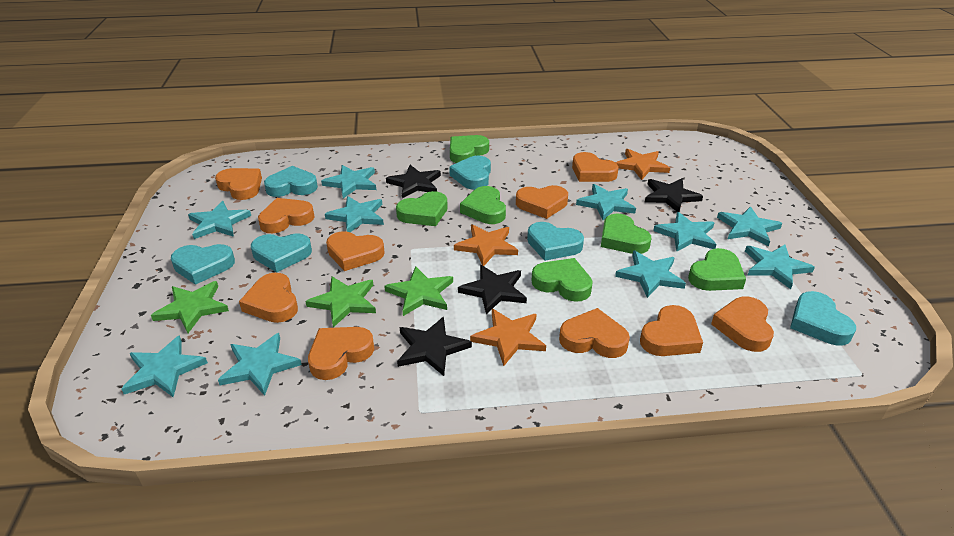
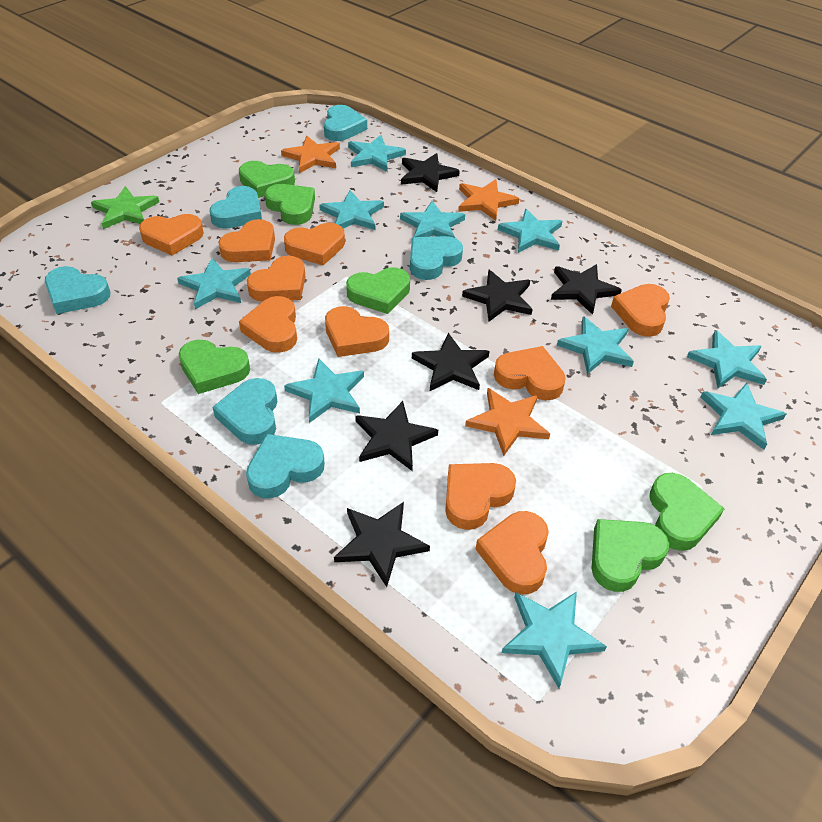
black star: [386,165,441,198] [397,317,472,376] [458,265,527,314] [645,179,703,212] = 4 -> [334,502,430,587] [355,401,438,471] [401,153,460,192] [412,333,490,391] [462,269,533,321] [551,264,622,315] = 6
green star: [151,281,229,333] [305,276,376,327] [384,266,453,316] = 3 -> [91,186,159,229] = 1

